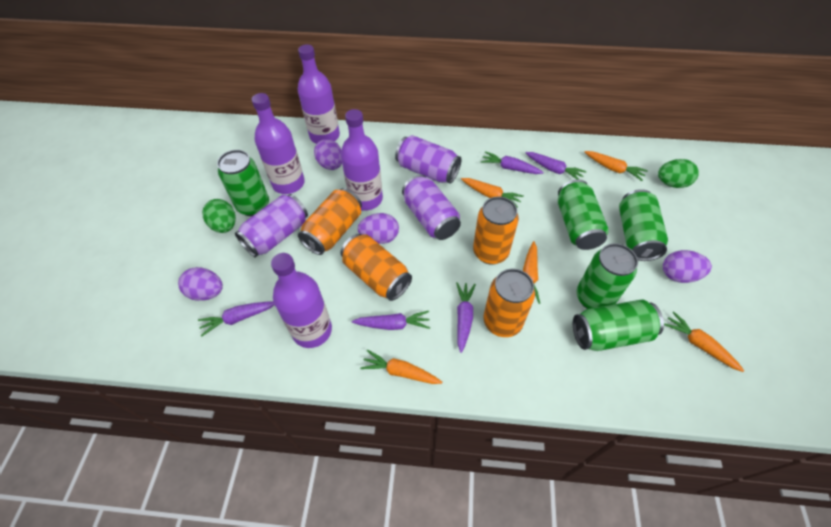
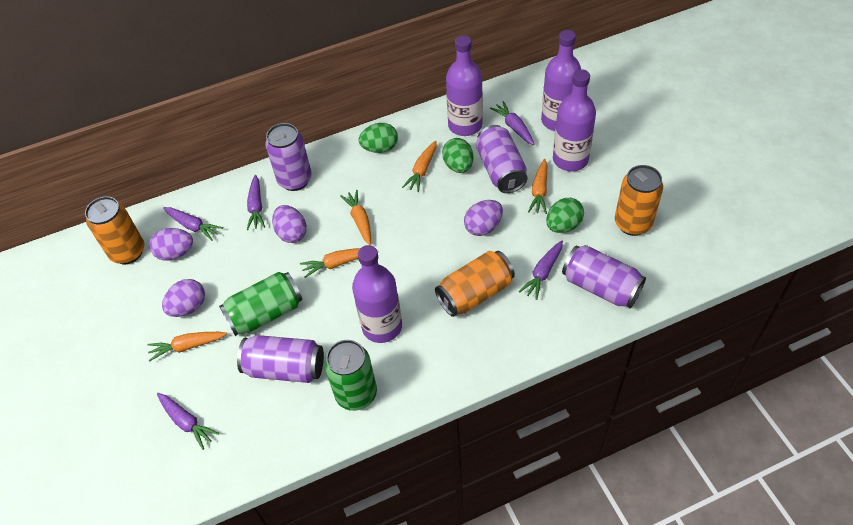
green can: [217,150,269,216] [558,179,609,250] [573,299,664,351] [576,243,638,309] [619,189,668,261] = 5 -> [219,272,302,336] [324,340,377,411] = 2
green egg: [202,199,236,233] [658,159,699,188] = 2 -> [359,123,398,153] [442,138,473,173] [546,198,584,233] = 3
orange can: [298,188,362,255] [341,234,412,301] [473,196,519,265] [483,269,535,337] = 4 -> [85,196,144,264] [435,251,515,317] [615,165,663,236] = 3
purple can: [235,194,308,258] [395,135,461,183] [402,175,461,240] = 3 -> [237,335,324,383] [265,123,312,191] [476,125,528,193] [562,245,646,308] = 4

